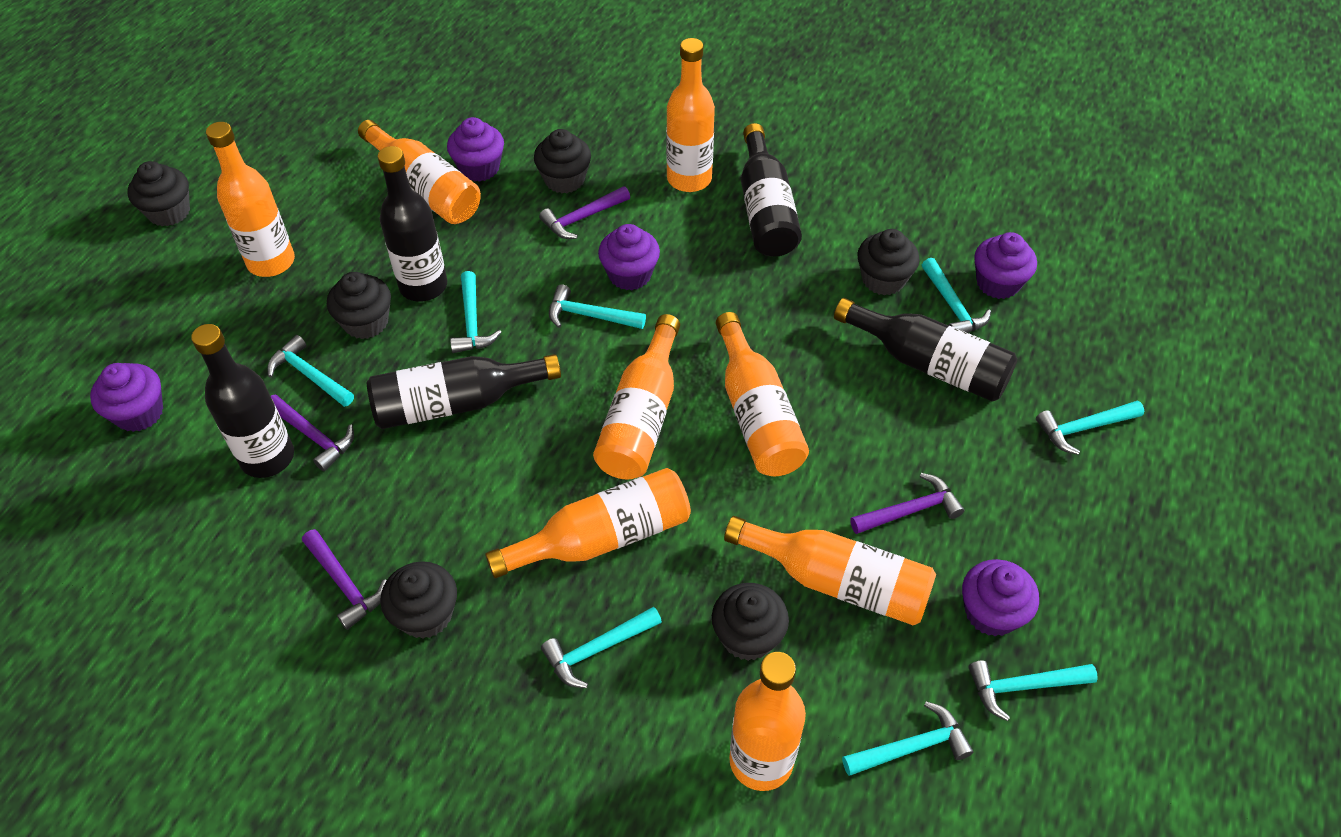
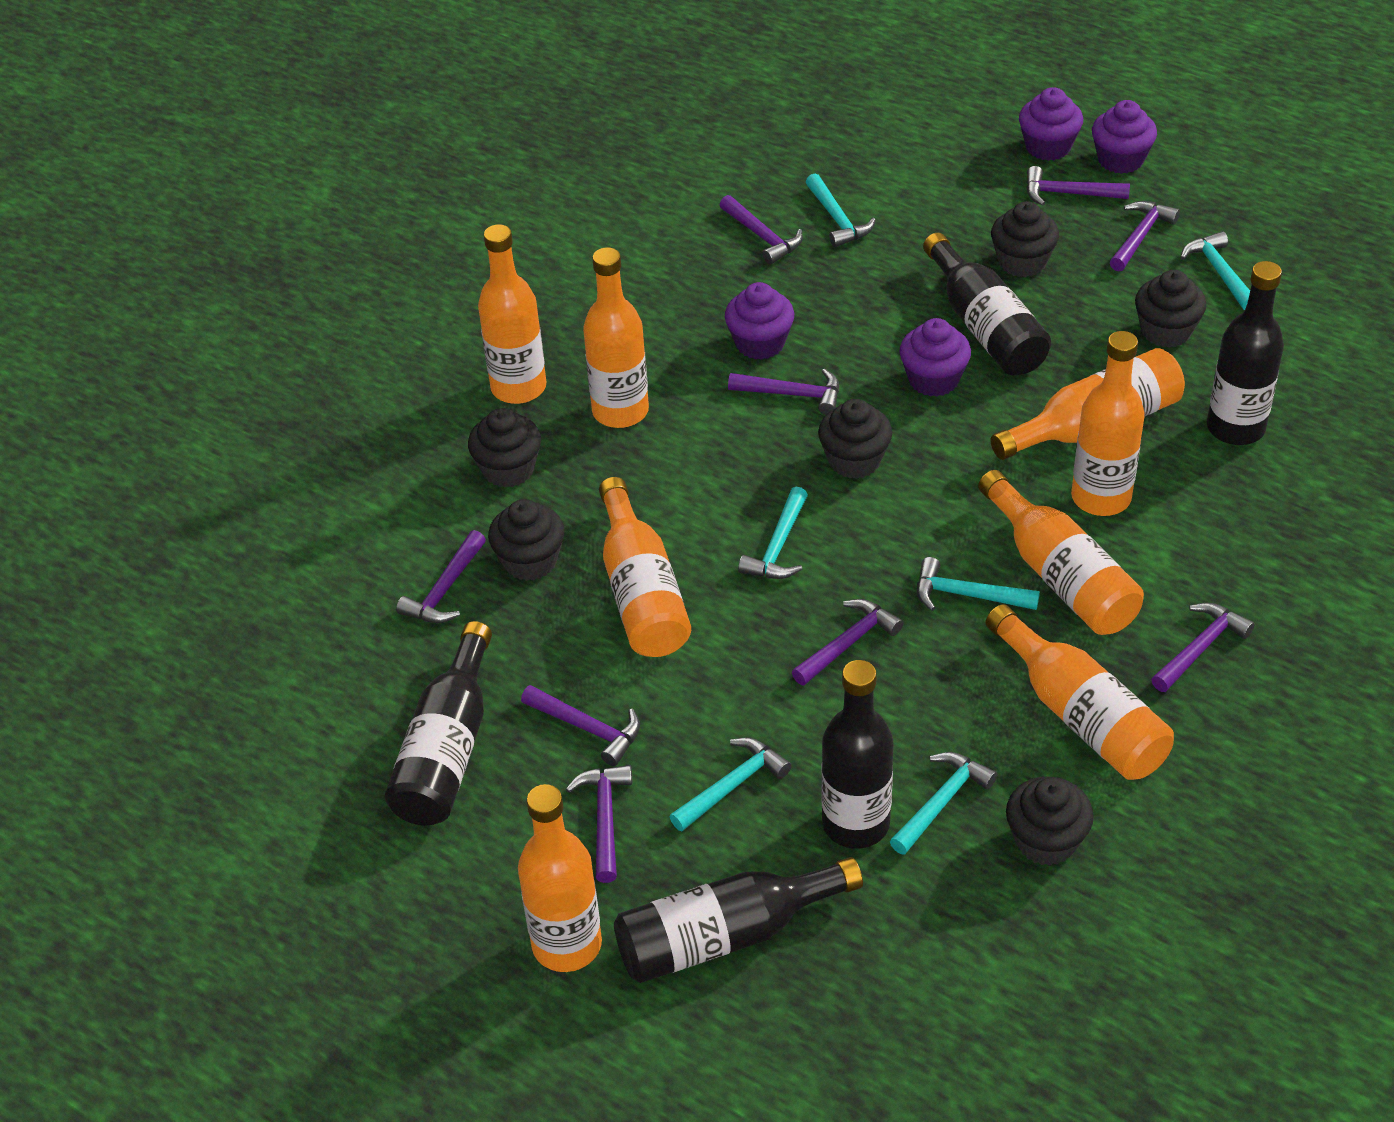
purple cupcake: [90,363,163,432] [447,117,504,182] [598,224,660,290] [962,559,1039,637] [974,232,1037,299] = 5 -> [725,282,794,360] [900,318,971,397] [1019,87,1083,161] [1092,100,1157,174] = 4
purple hammer: [271,394,354,472] [302,529,387,630] [539,186,630,239] [850,473,964,534] = 4 -> [396,530,486,623] [521,685,640,766] [566,765,632,883] [720,195,803,265] [728,369,839,415] [792,599,903,685] [1026,166,1130,206] [1110,201,1180,272] [1151,603,1255,692] = 9
turquoise hammer: [267,335,354,407] [450,271,502,353] [541,607,662,688] [549,284,646,329] [842,701,973,776] [922,258,991,333] [968,661,1098,721] [1036,401,1144,455] = 8 -> [669,738,792,831] [738,487,808,579] [806,174,876,247] [890,752,997,855] [917,557,1040,611] [1180,231,1250,310] = 6

